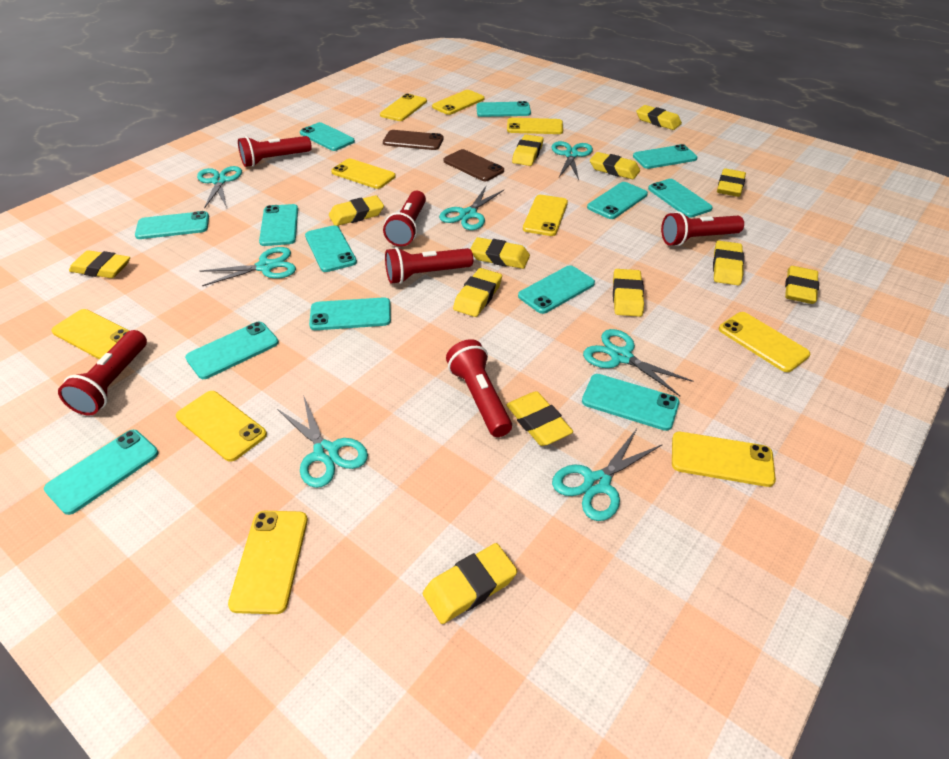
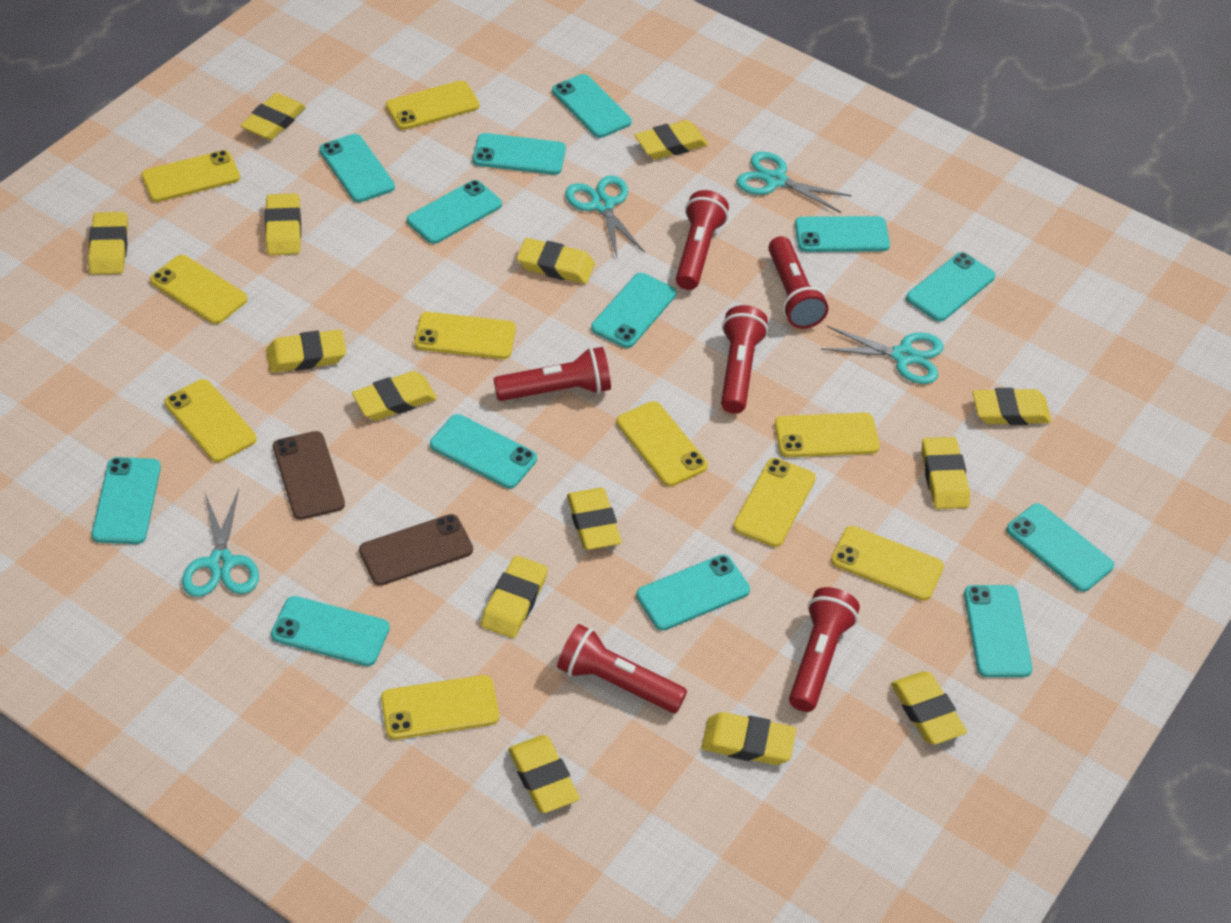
turquoise scissors: [197,166,242,209] [200,247,296,286] [277,395,368,488] [439,186,504,230] [551,141,593,180] [552,429,663,521] [583,329,694,396] = 7 -> [182,489,259,597] [565,175,645,257] [736,152,852,213] [821,326,944,384] = 4
yellow eraser: [69,250,130,278] [329,195,384,226] [423,543,517,624] [453,268,502,317] [470,237,530,269] [506,391,573,446] [512,135,544,166] [590,152,640,179] [613,269,644,317] [636,105,682,130] [713,241,744,286] [717,168,746,197] [785,266,819,304] = 13 -> [88,212,128,275] [240,93,306,140] [265,193,301,255] [266,330,346,373] [352,371,437,421] [481,556,548,638] [508,735,580,813] [517,238,595,284] [567,488,622,550] [635,120,708,159] [702,712,796,765] [891,671,967,745] [922,437,970,509] [972,388,1051,425] = 14

